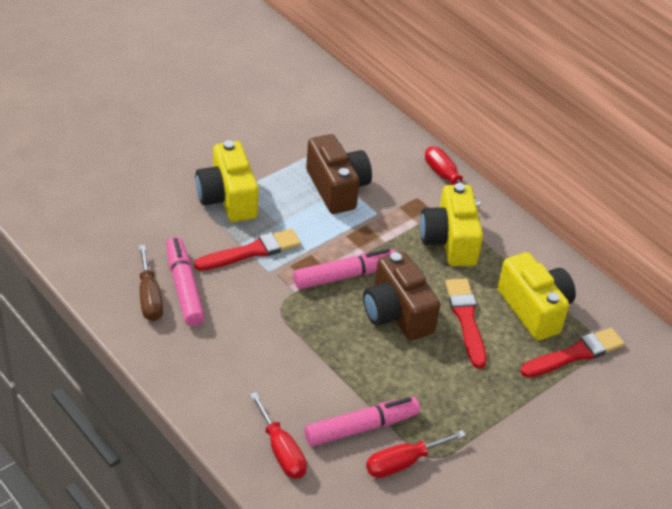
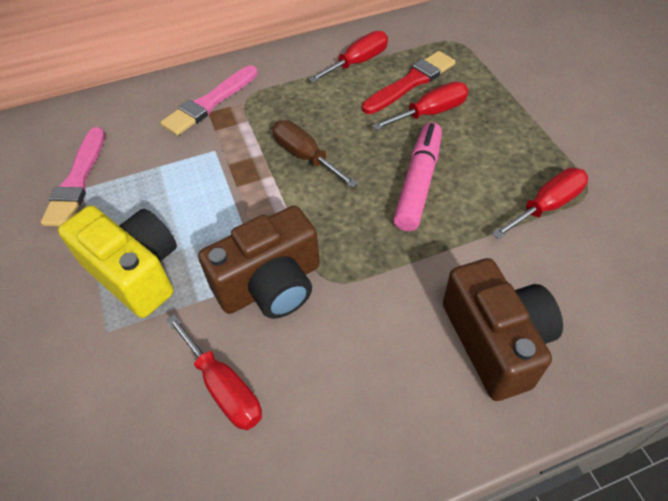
pink brush: none = 0 -> [41,127,105,227] [160,65,258,136] = 2
pink marker: [166,237,205,326] [293,248,395,289] [304,397,420,447] = 3 -> [393,123,442,231] = 1
red brush: [194,229,301,271] [445,278,487,369] [520,328,625,378] = 3 -> [362,51,456,114] = 1
red screwdriver: [250,392,307,479] [366,430,466,478] [425,146,482,206] = 3 -> [166,314,262,430] [308,31,388,83] [372,82,468,131] [492,168,588,239] = 4
yellow camera: [195,140,259,222] [420,183,483,266] [497,252,576,341] = 3 -> [58,205,177,318] = 1

